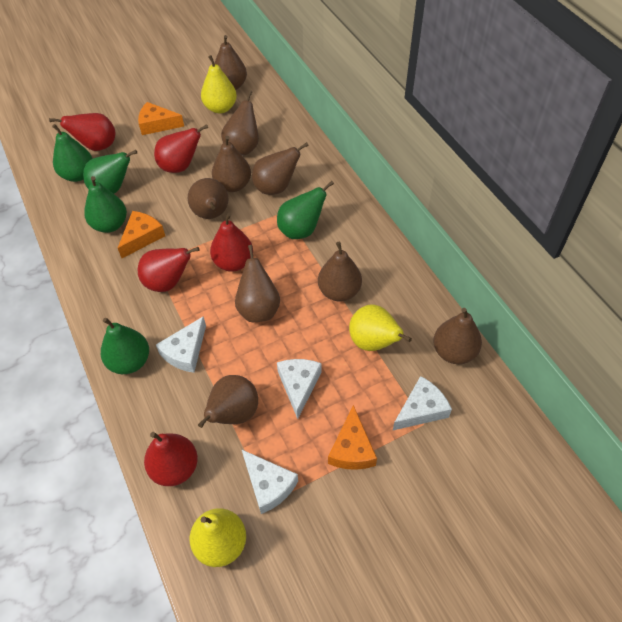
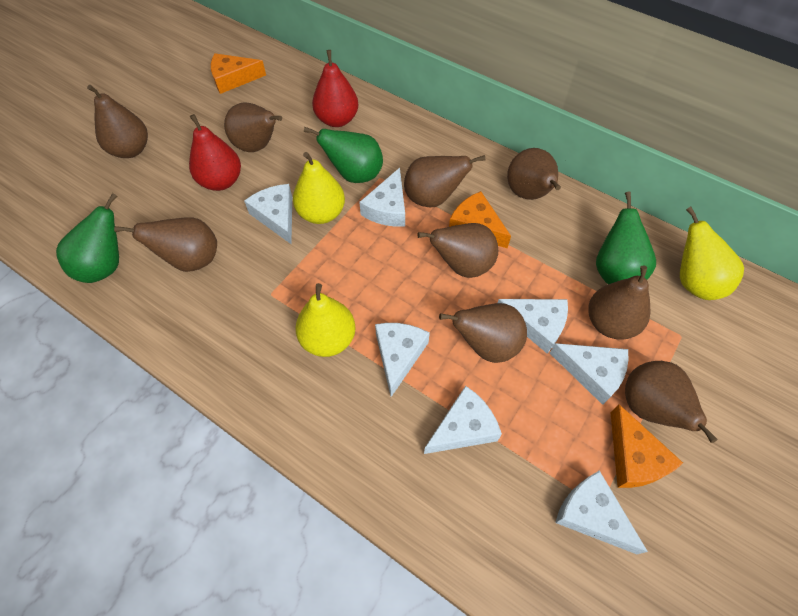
green pear: [52,124,93,182] [83,150,137,194] [84,176,127,233] [101,318,149,374] [277,181,334,239] = 5 -> [56,193,119,283] [304,127,383,183] [596,191,656,284] = 3
red pear: [49,113,115,151] [138,247,199,292] [144,432,198,486] [154,124,208,173] [210,213,253,271] = 5 -> [189,114,241,191] [312,50,358,127] = 2
white cheese: [156,316,206,373] [242,450,298,514] [277,359,322,419] [393,376,452,430] = 4 -> [244,184,292,244] [359,168,405,227] [375,323,430,397] [424,386,502,454] [498,299,568,354] [550,343,629,405] [555,470,648,554] = 7

